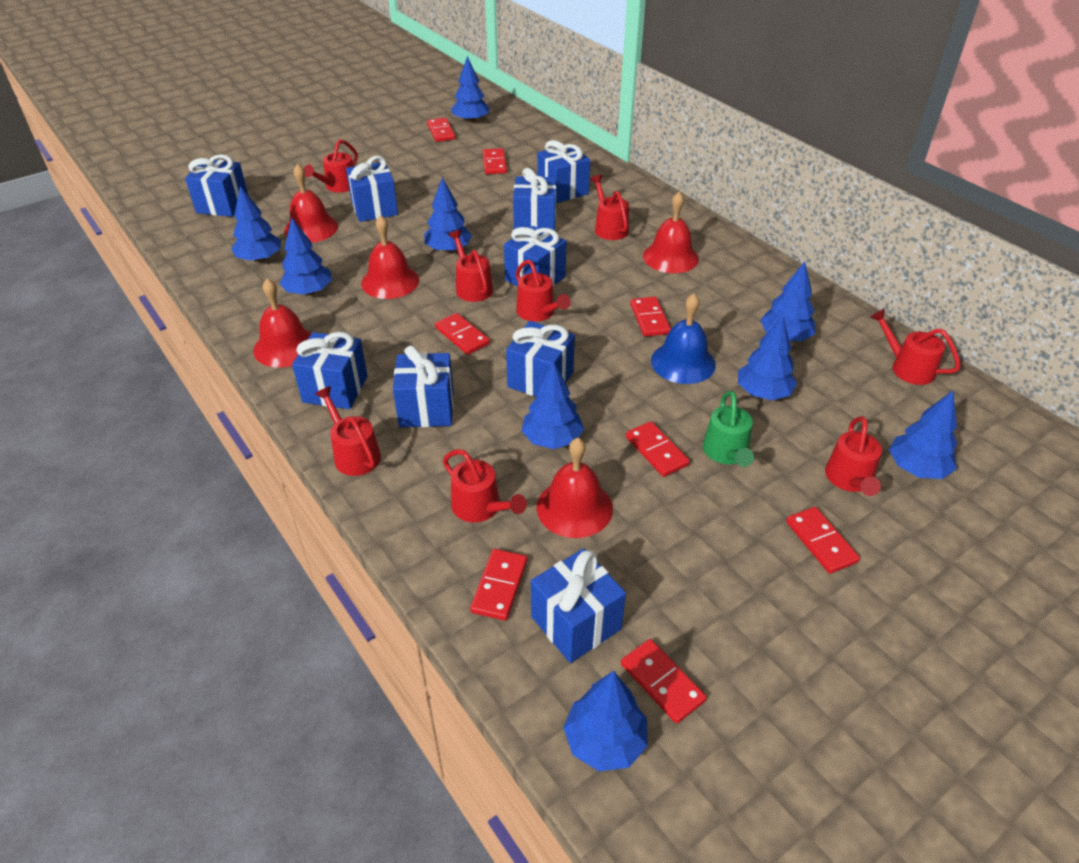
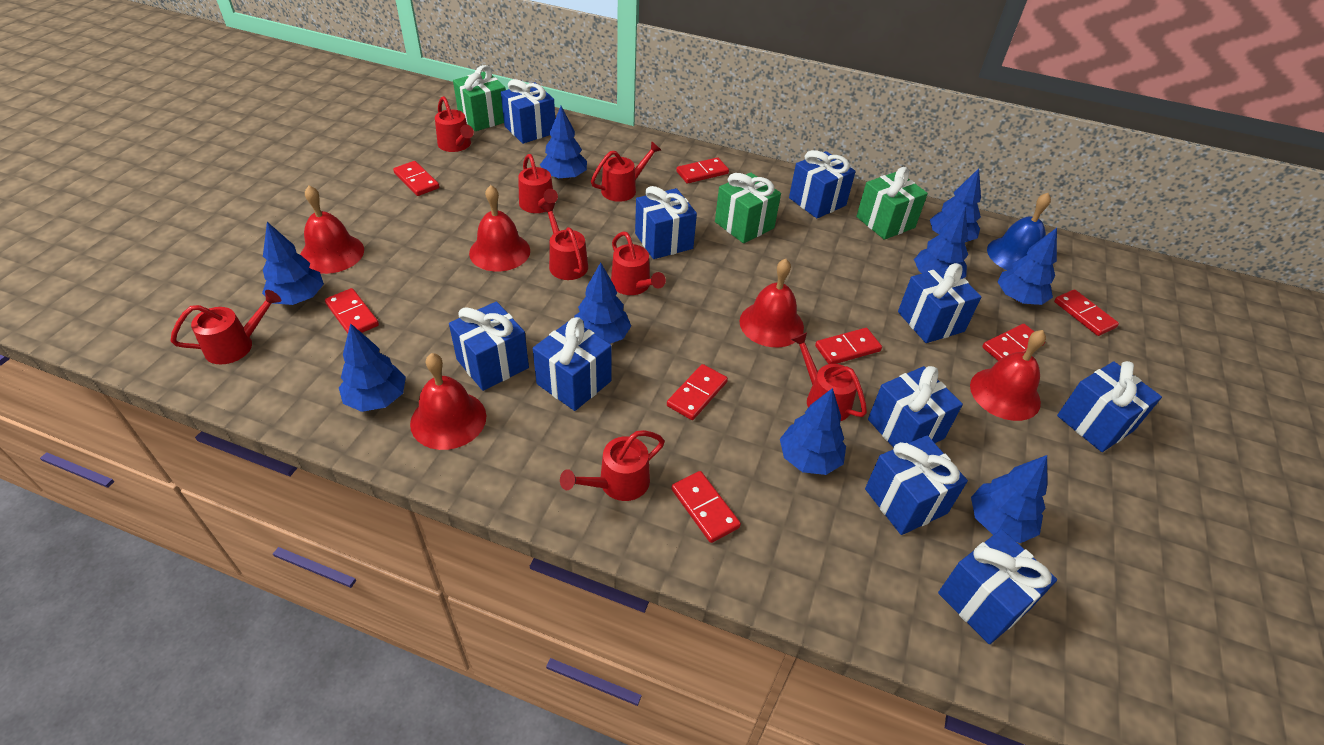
blue gift: [185,154,249,217] [292,332,368,409] [346,156,398,222] [393,346,454,427] [504,226,566,287] [506,321,575,397] [513,168,556,230] [531,549,626,663] [537,140,590,203] = 9 -> [449,301,529,391] [501,79,555,144] [533,317,611,411] [635,186,697,259] [789,150,856,218] [865,435,968,535] [868,366,963,448] [898,263,982,343] [938,529,1057,644] [1057,361,1162,452] = 10
green gift: none = 0 -> [453,65,506,131] [715,173,781,243] [856,167,928,240] = 3
green watering can: [703,391,754,467] = 1 -> none = 0

